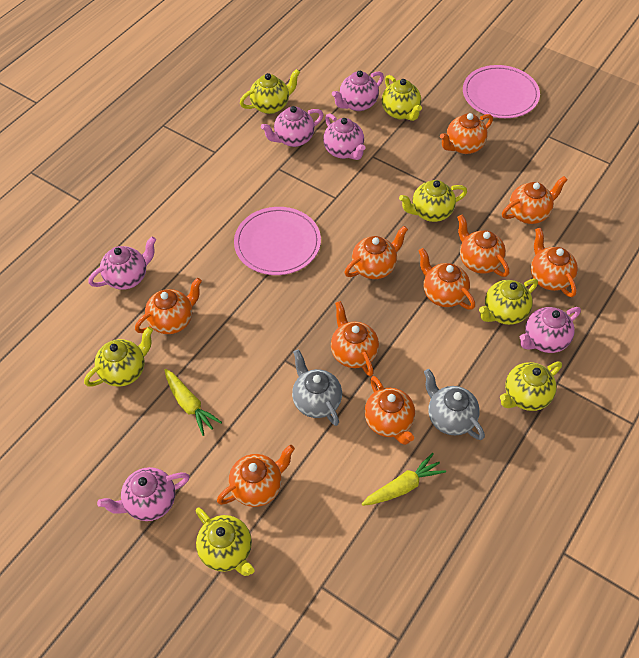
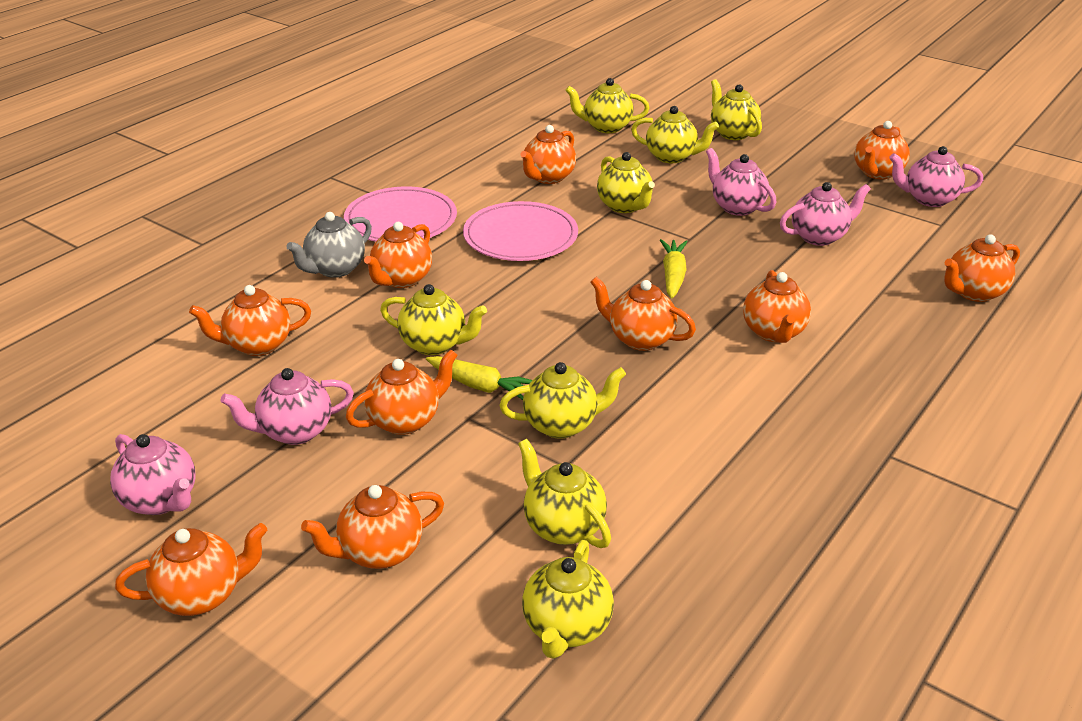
grey teapot: [292,349,342,426] [424,369,485,440] = 2 -> [286,212,372,278] = 1
pink teapot: [88,236,156,290] [97,467,190,521] [261,106,323,147] [323,113,365,160] [332,71,384,111] [520,307,581,353] = 6 -> [110,434,195,515] [220,368,354,445] [706,148,776,216] [780,182,871,246] [889,146,983,207] = 5
yellow teapot: [84,327,153,387] [196,507,255,576] [240,69,300,114] [382,75,422,121] [399,180,467,222] [479,279,538,325] [500,361,562,411] = 7 -> [380,284,487,355] [499,362,626,439] [518,439,611,548] [522,540,614,659] [565,78,650,133] [597,152,655,213] [631,106,719,163] [711,79,762,140] = 8

